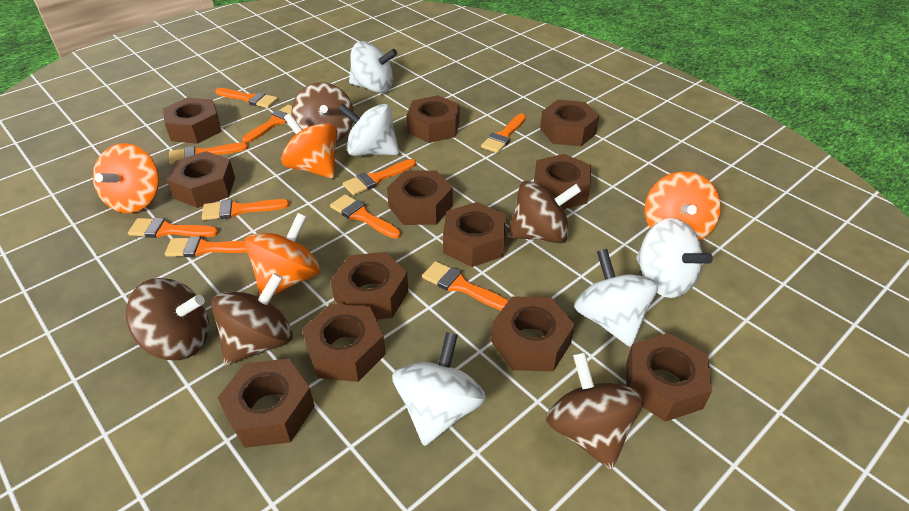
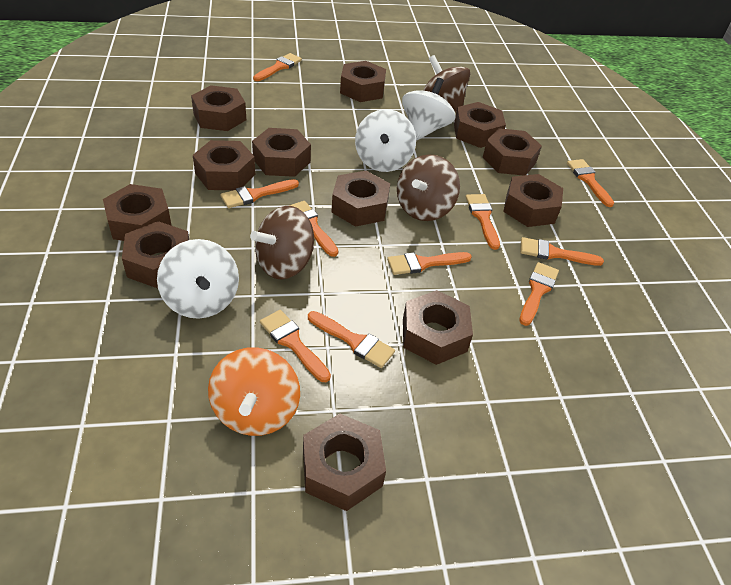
brown spinning top: [126,278,209,360] [211,273,293,365] [291,82,354,142] [507,181,581,243] [546,352,644,470] = 5 -> [250,206,314,280] [397,154,460,221] [423,55,470,113] = 3
orange spinning top: [93,143,159,213] [245,213,320,295] [281,113,337,178] [645,172,721,241] = 4 -> [208,347,300,436] = 1
white spinning top: [338,103,399,156] [349,42,397,93] [392,332,486,446] [574,249,658,347] [636,218,713,298] = 5 -> [157,239,239,319] [355,109,416,172] [402,78,456,140] = 3

